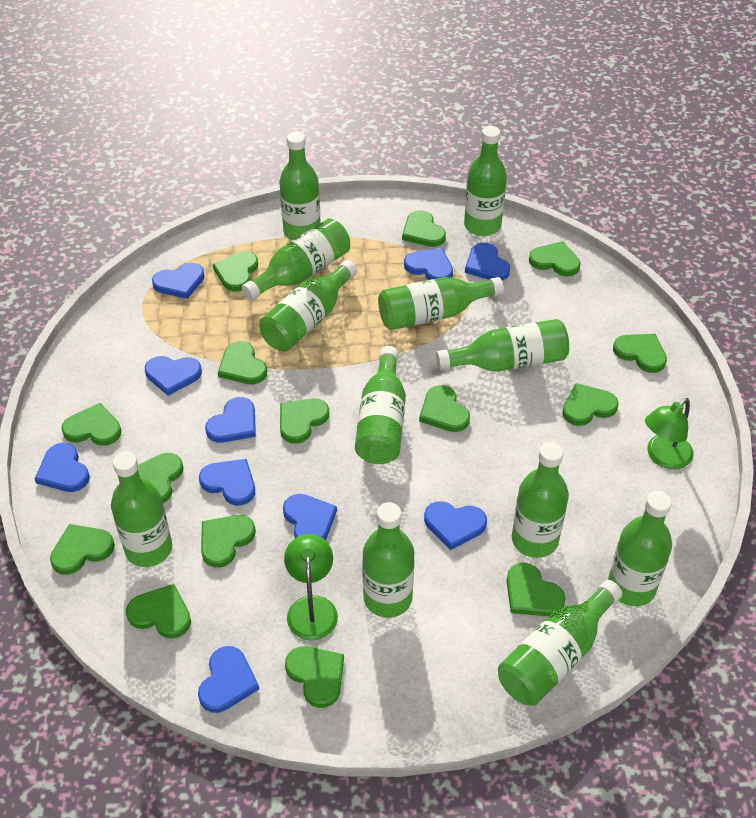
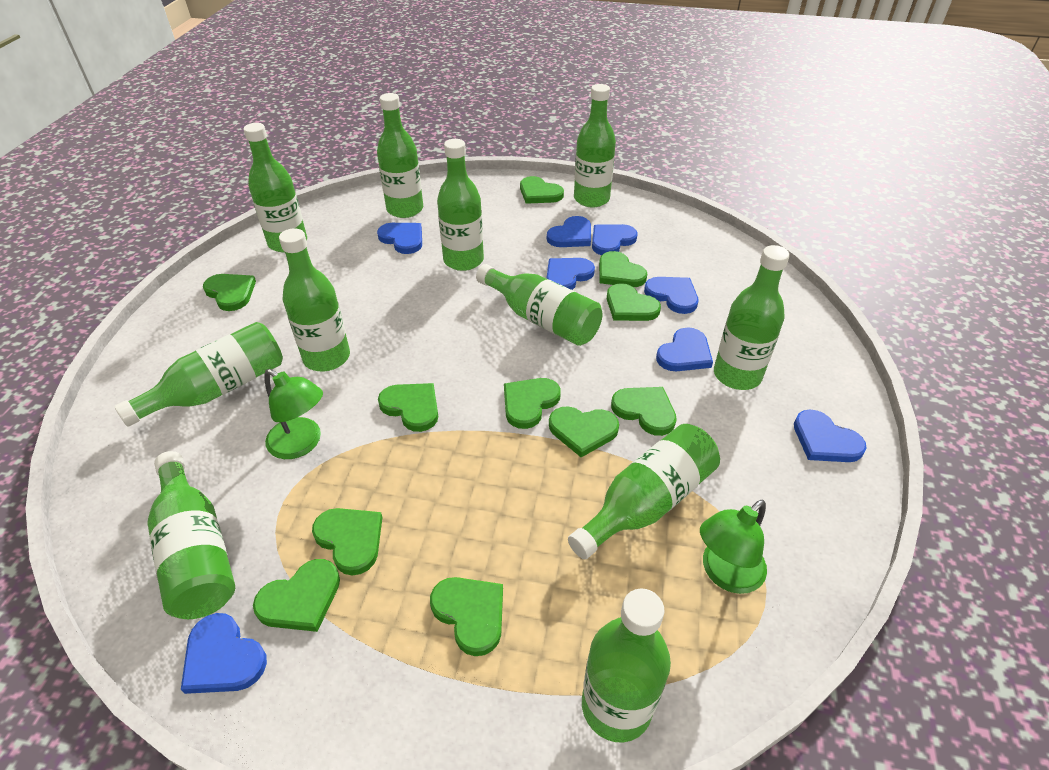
blue heart: [35,443,90,492] [145,356,202,396] [152,263,205,299] [198,646,259,713] [199,459,255,506] [205,397,256,443] [283,494,337,540] [404,248,453,280] [424,501,487,550] [465,243,510,281] = 10 -> [181,613,267,694] [377,223,422,254] [546,258,595,290] [547,216,591,247] [592,224,638,255] [644,277,698,314] [656,327,713,371] [794,409,867,462] = 8
green bottle: [111,452,172,567] [242,219,350,301] [259,260,357,351] [279,132,321,240] [355,346,406,464] [362,502,414,618] [378,277,504,330] [436,319,569,372] [464,126,507,236] [498,580,622,706] [512,442,569,558] [608,491,672,606] = 12 -> [114,322,283,427] [147,451,235,619] [244,123,307,253] [279,228,350,371] [377,93,423,218] [437,139,484,271] [476,264,603,346] [568,424,720,559] [574,84,616,207] [582,588,671,743] [714,245,790,390] = 11
green heart: [50,524,115,575] [61,403,121,446] [126,584,191,639] [138,453,183,503] [201,515,256,568] [213,251,258,292] [218,341,267,384] [280,398,329,444] [285,646,344,708] [402,210,446,247] [419,385,470,432] [507,562,566,616] [529,241,581,276] [562,383,619,426] [613,334,667,373] = 15 -> [203,274,256,311] [253,559,340,632] [312,508,382,575] [378,383,438,432] [430,577,503,656] [504,378,561,429] [520,176,564,204] [549,406,619,457] [599,251,647,287] [607,283,661,321] [611,387,677,436] = 11

